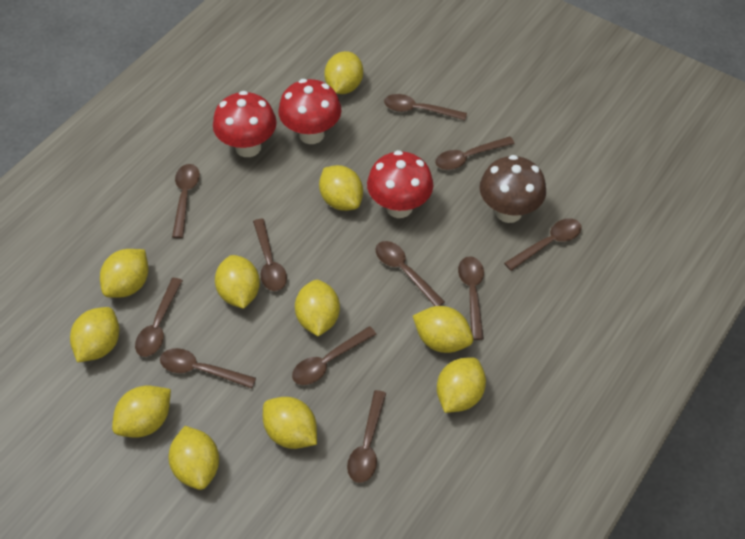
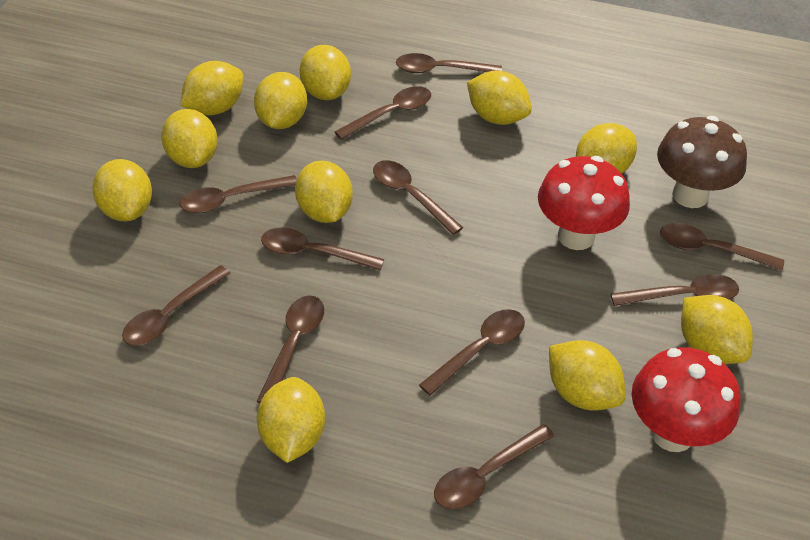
red mushroom: [213,91,277,157] [278,79,341,144] [367,150,433,218] = 3 -> [538,156,630,250] [632,347,741,452] = 2

